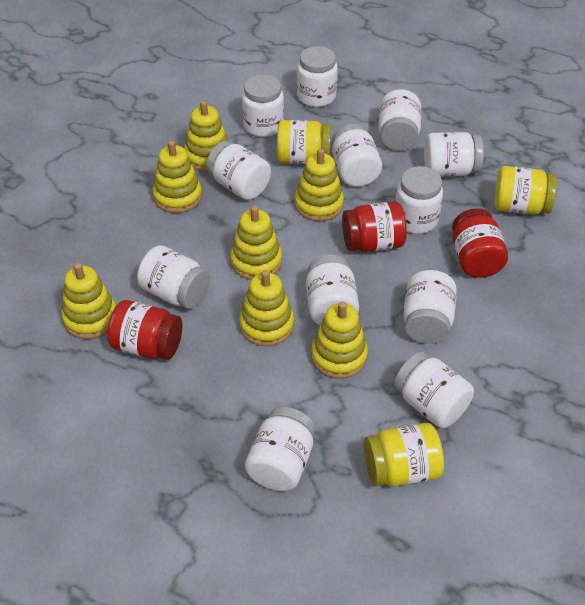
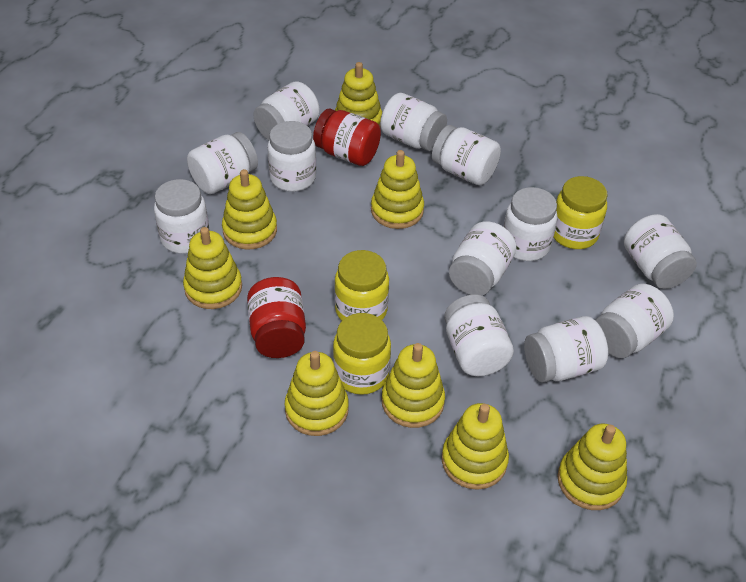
red jar: [107,300,182,360] [342,201,407,252] [452,208,508,278] = 3 -> [247,277,306,358] [313,109,381,166] = 2
yellow stacking toy: [61,263,116,339] [153,140,202,213] [184,100,228,172] [230,205,282,280] [239,270,294,346] [295,148,344,221] [311,301,368,379] = 7 -> [183,227,242,309] [222,169,277,250] [285,351,349,436] [335,62,382,128] [371,150,424,229] [382,343,445,428] [442,403,509,490] [557,424,627,510] = 8

